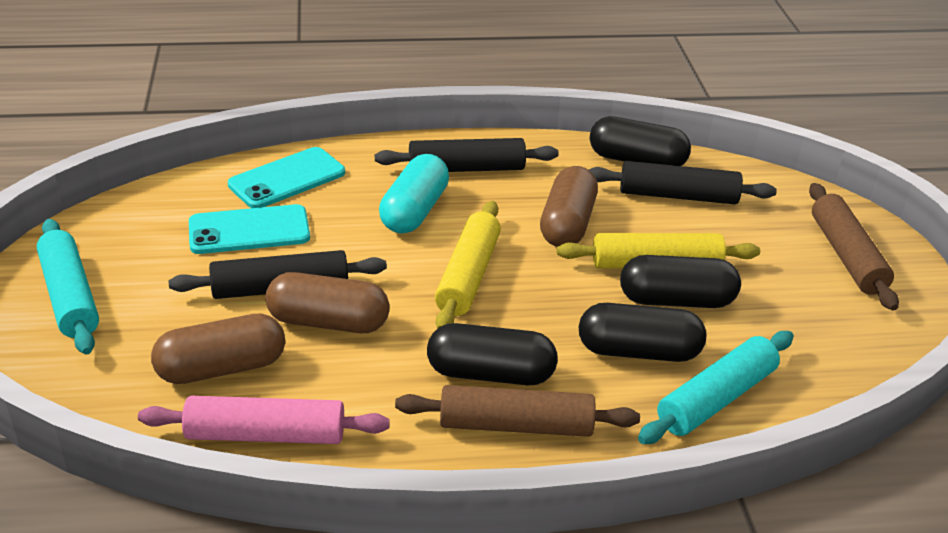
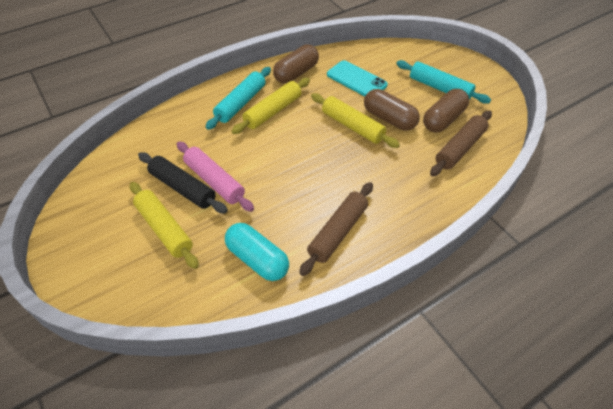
black capsule: [427,323,558,385] [579,303,706,362] [590,116,691,166] [620,255,741,308] = 4 -> none = 0
black rolling pin: [169,250,387,299] [375,138,559,172] [588,161,777,204] = 3 -> [138,152,228,214] = 1
turquoise phone: [189,204,310,254] [228,147,345,208] = 2 -> [327,60,388,96] = 1
yellow rolling pin: [435,201,501,329] [557,233,760,269] = 2 -> [130,182,199,269] [232,78,310,134] [311,93,400,148] = 3

